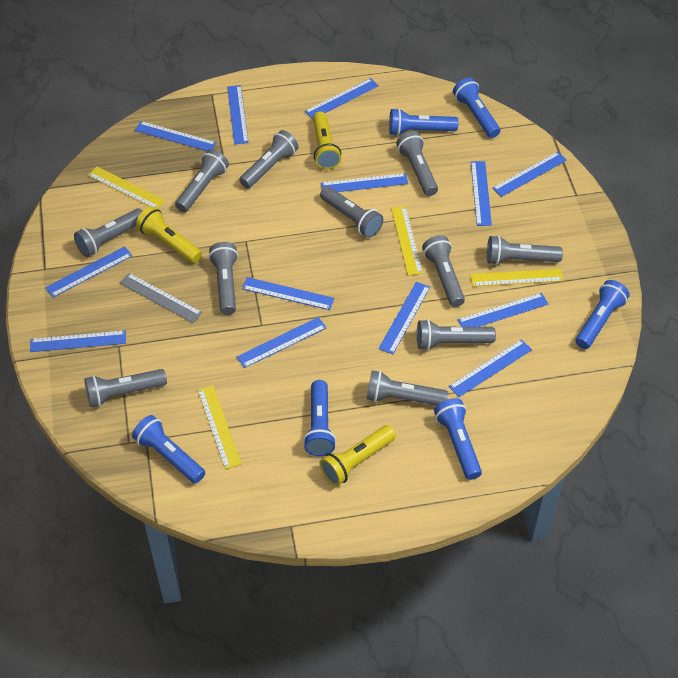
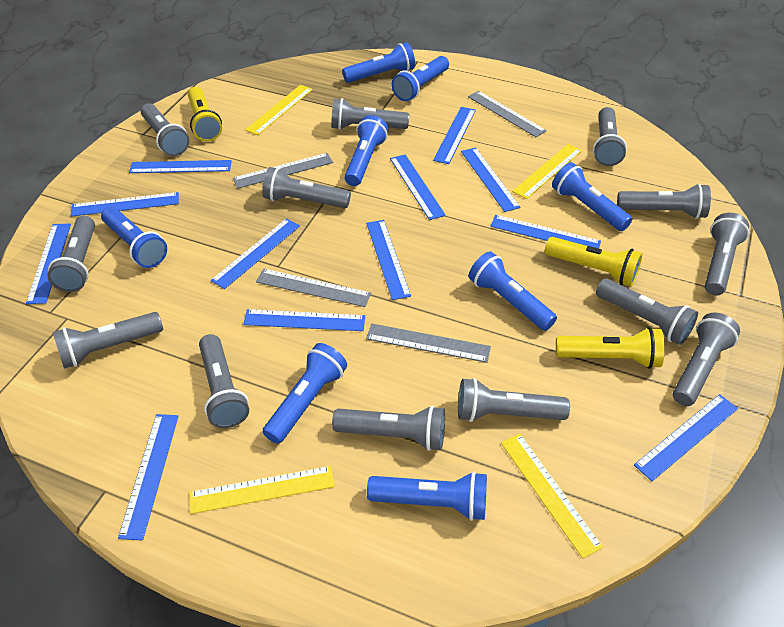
blue flashlight: [132,415,205,484] [303,380,336,456] [389,108,458,136] [434,398,482,480] [453,78,500,138] [576,280,630,349] = 6 -> [101,207,167,268] [263,343,347,444] [342,42,415,83] [344,115,388,186] [367,471,487,521] [392,56,449,101] [468,251,557,331] [552,162,632,231] = 8
blue ruler: [30,330,126,352] [45,246,132,298] [135,121,217,151] [227,85,249,144] [237,317,327,368] [242,277,334,310] [305,78,379,119] [321,173,408,192] [378,282,430,354] [448,339,532,397] [458,293,548,327] [471,161,492,226] [492,152,567,197] = 13 -> [26,223,71,304] [71,192,179,217] [118,414,179,541] [129,160,232,173] [211,218,300,289] [243,309,365,331] [366,220,411,300] [390,155,446,220] [433,107,476,164] [461,148,520,212] [490,215,601,249] [634,394,738,481] = 12
grey flashlight: [74,208,143,257] [85,369,167,407] [175,149,229,212] [208,242,238,315] [239,130,299,188] [320,186,383,238] [367,370,448,406] [396,131,438,196] [417,319,496,350] [422,235,465,307] [487,235,563,265] = 11 -> [47,216,95,292] [53,312,163,369] [141,103,189,156] [199,334,249,428] [262,167,351,208] [331,98,409,130] [332,405,445,451] [458,378,570,422] [593,107,627,166] [596,279,698,345] [617,183,711,219] [673,313,740,406] [705,213,749,296] = 13
grey ruler: [120,273,202,323] = 1 -> [233,153,333,189] [256,269,371,307] [366,324,491,363] [468,91,547,137] = 4

